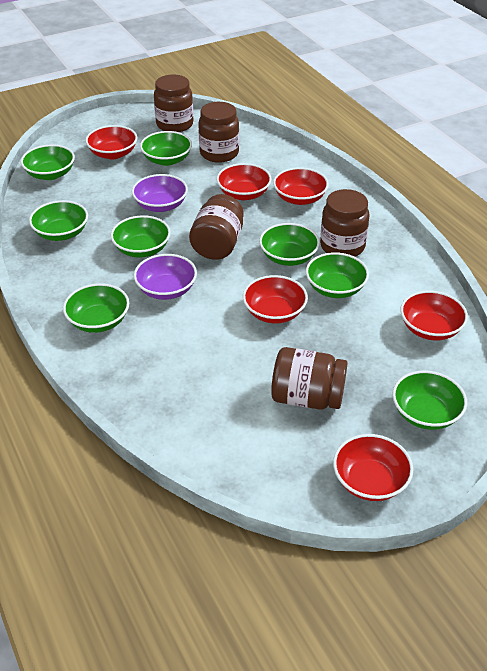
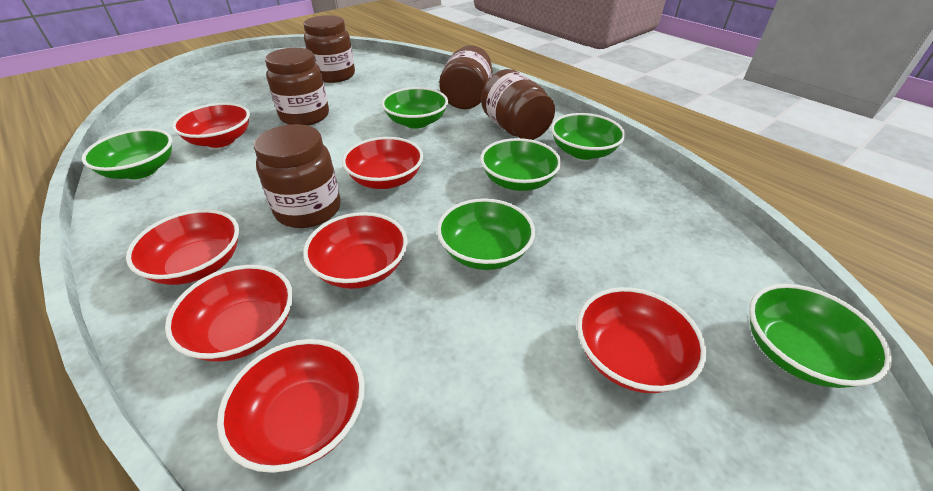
green bowl: [21,145,75,180] [29,200,88,241] [63,283,129,333] [111,215,171,258] [140,131,192,166] [259,223,320,266] [306,252,369,298] [392,371,467,430] = 8 -> [81,128,172,179] [381,87,448,129] [437,198,535,270] [480,138,561,191] [551,113,626,160] [749,284,892,388] = 6
purple bowl: [132,174,188,212] [134,254,197,300] = 2 -> none = 0
red bowl: [85,125,137,160] [216,163,272,200] [243,275,308,323] [273,167,329,205] [333,434,413,501] [400,291,468,340] = 6 -> [126,209,239,285] [165,265,293,362] [172,103,250,148] [217,339,365,473] [303,212,408,289] [342,137,423,189] [577,287,707,393] = 7

